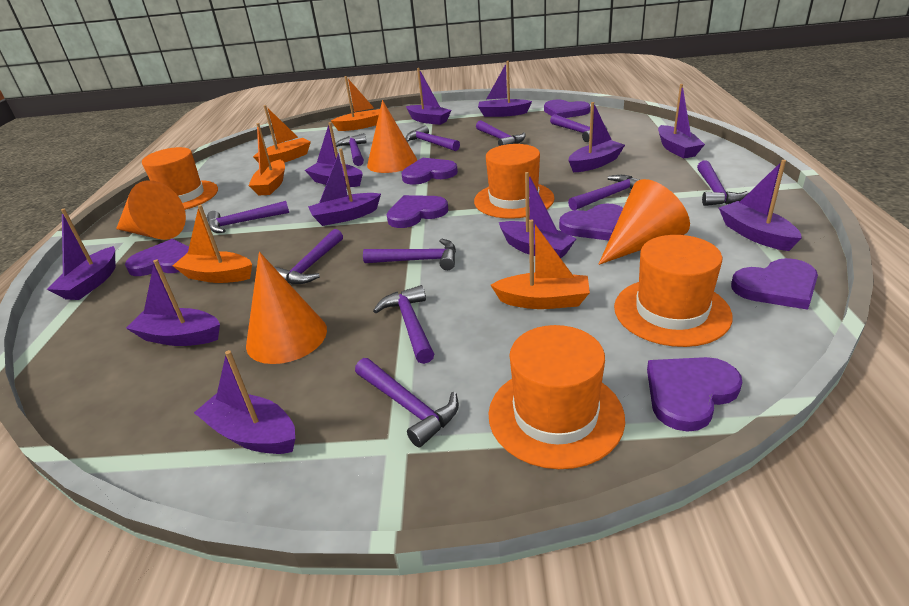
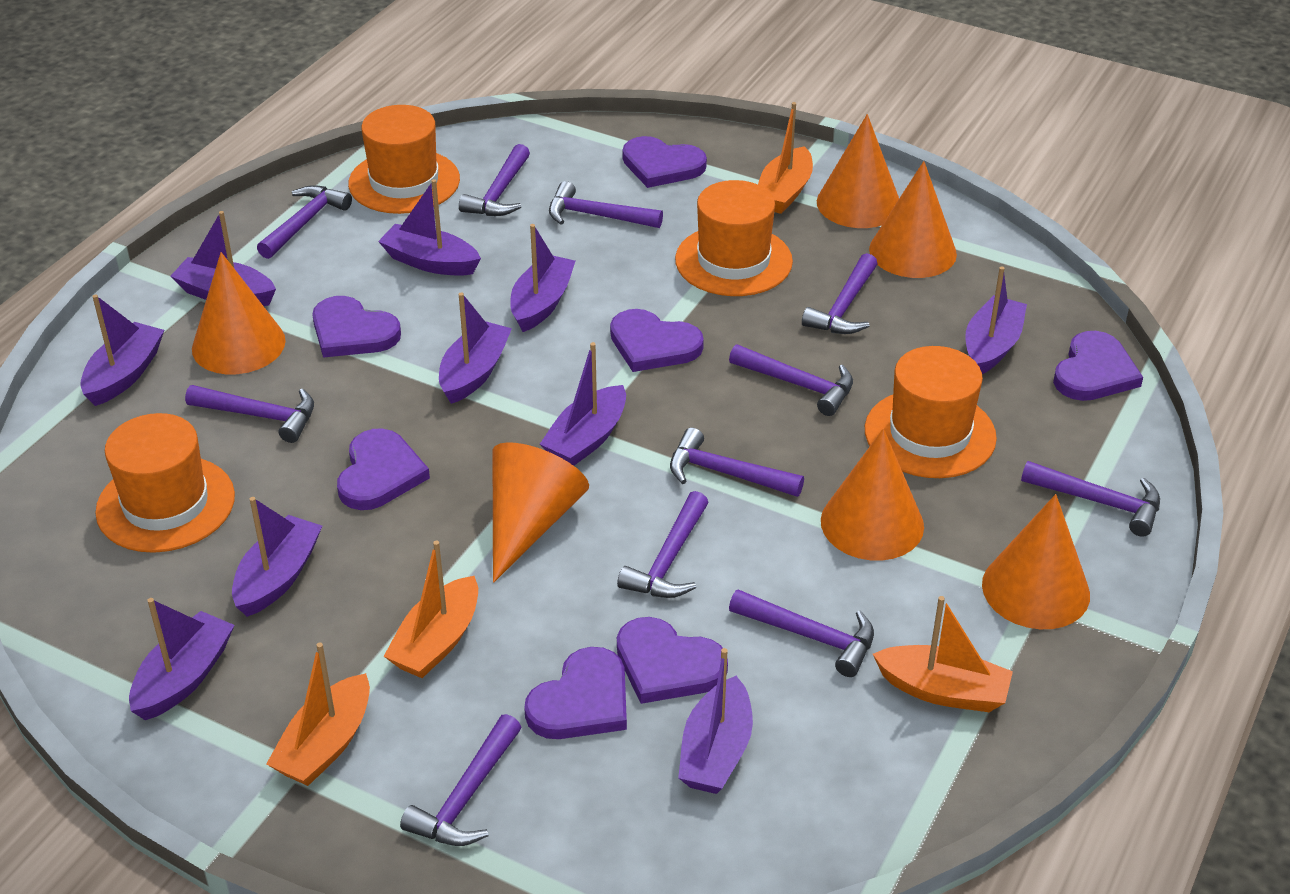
orange boat: [173,205,252,283] [248,123,285,195] [253,105,311,163] [331,76,380,131] [491,219,590,309] = 5 -> [266,643,370,786] [384,540,478,678] [758,102,813,214] [873,596,1013,712] = 4
orange cone: [116,180,186,240] [246,252,327,364] [367,100,417,173] [598,179,690,265] = 4 -> [192,252,286,374] [493,442,589,583] [817,114,899,228] [821,428,924,561] [869,161,957,278] [982,494,1090,629] = 6
purple boat: [47,209,116,300] [126,260,220,346] [194,350,295,454] [305,122,363,187] [308,149,381,226] [406,68,452,125] [478,61,532,117] [499,172,577,258] [569,102,625,172] [658,84,705,158] [719,160,802,251] = 11 -> [80,294,164,406] [129,598,235,720] [170,211,276,306] [232,497,322,617] [378,179,481,276] [439,293,512,404] [510,224,576,332] [540,342,626,466] [678,648,753,794] [965,266,1027,374] = 10

